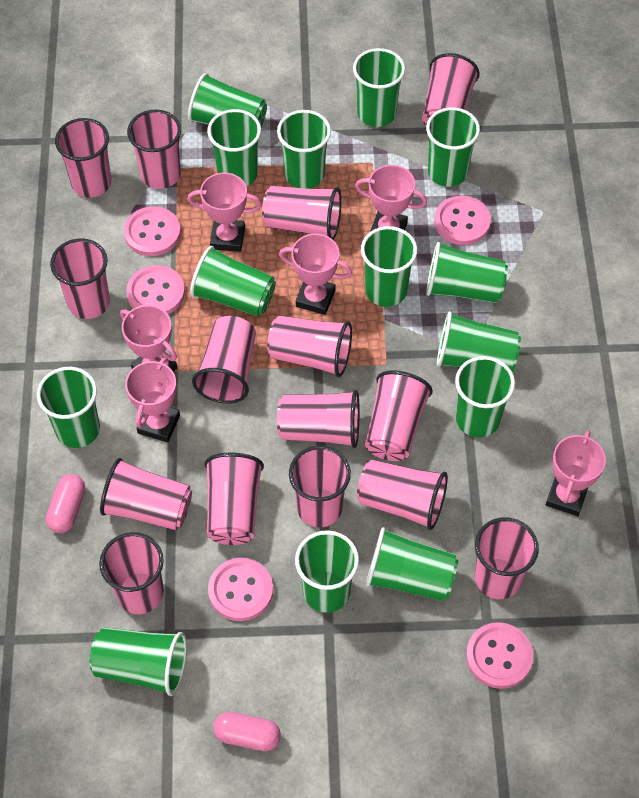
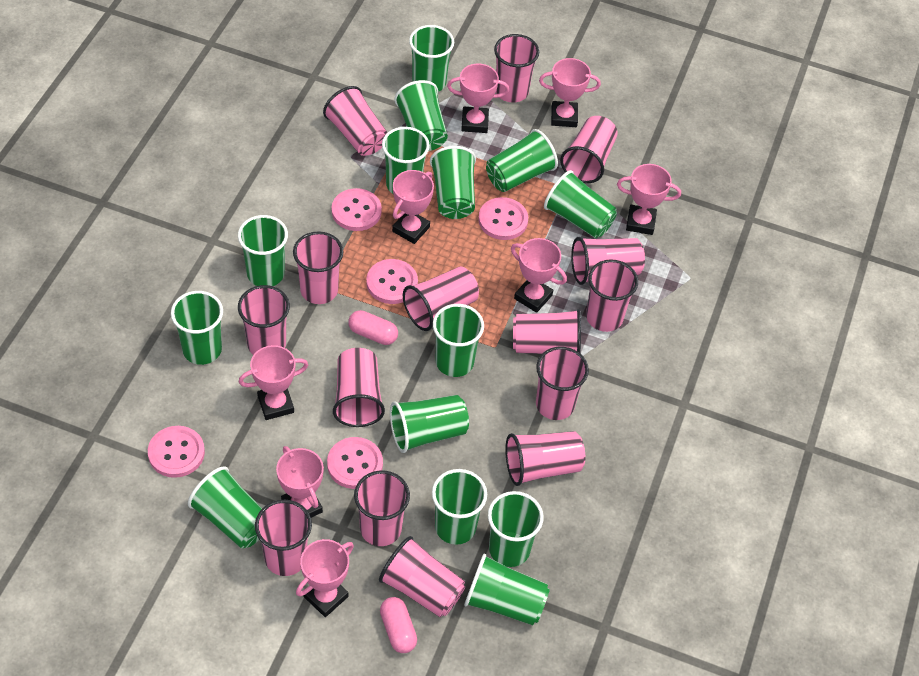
pink trophy: [120,305,177,372] [125,357,180,442] [187,173,262,252] [279,234,352,315] [355,165,427,232] [546,430,606,516] = 6 -> [239,345,308,420] [276,446,324,518] [296,539,354,617] [392,170,434,244] [447,64,509,133] [511,238,567,313] [539,58,601,127] [617,164,681,235] = 8

